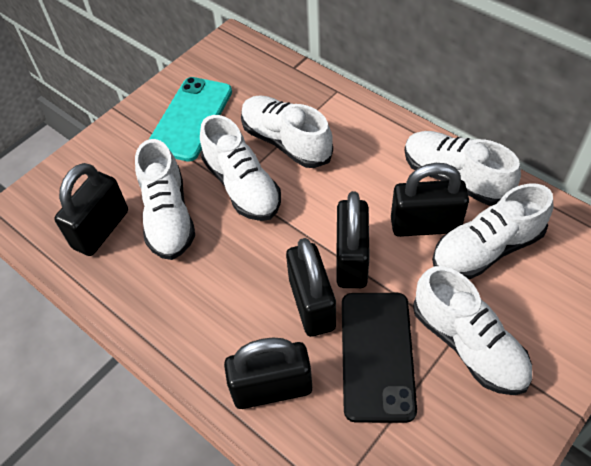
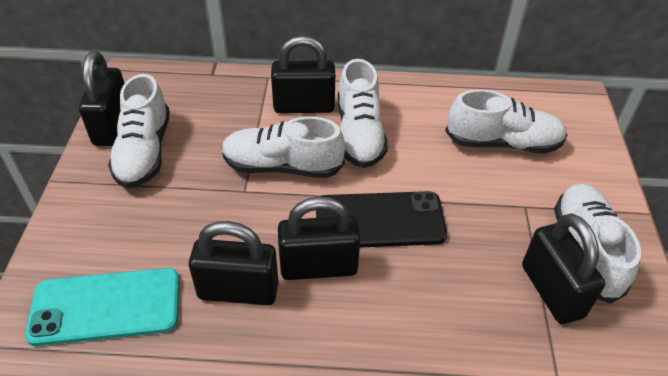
white shoe: [135,139,195,260] [200,115,281,221] [241,95,333,168] [404,131,521,206] [413,266,532,395] [432,183,553,279] = 6 -> [108,74,170,188] [222,116,345,178] [338,59,388,168] [445,89,567,154] [554,184,641,304] = 5

